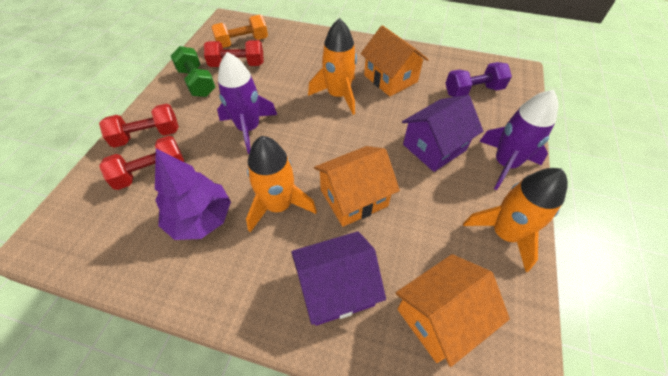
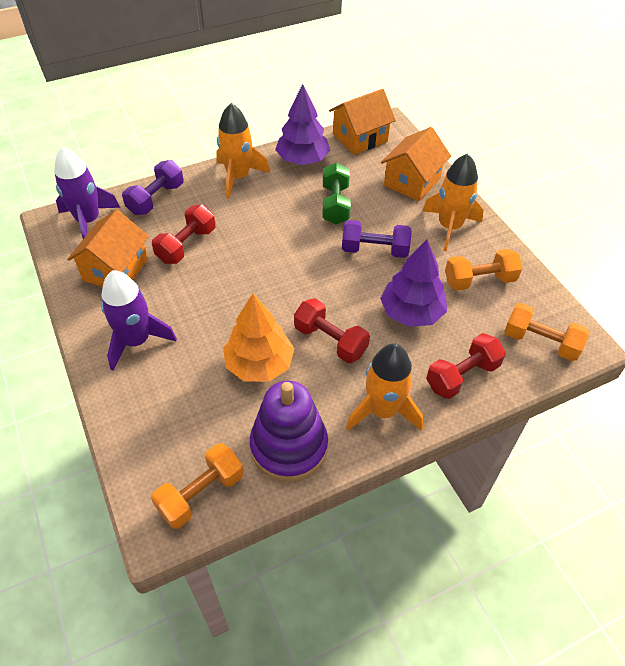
orange dumbbell: [211,15,268,48] = 1 -> [151,443,244,529] [445,249,522,291] [504,302,589,361] = 3
orange tree: none = 0 -> [223,294,294,382] = 1
purple dumbbell: [445,62,512,97] = 1 -> [122,160,184,215] [342,220,412,258] = 2
purple house: [291,231,386,326] [402,95,483,172] = 2 -> none = 0
purple stacking toy: none = 0 -> [250,381,328,482] = 1
purple tree: [155,149,231,240] = 1 -> [275,84,330,165] [380,239,447,327] = 2

